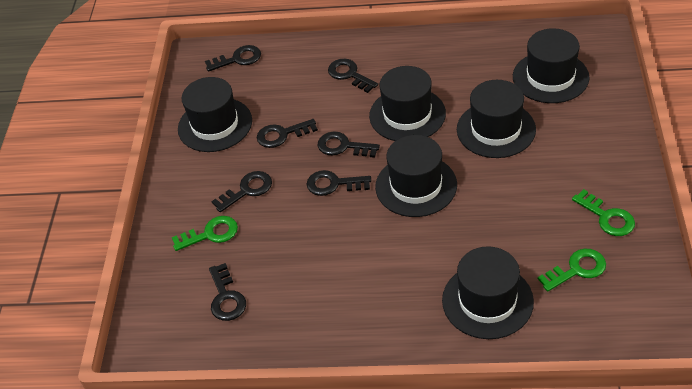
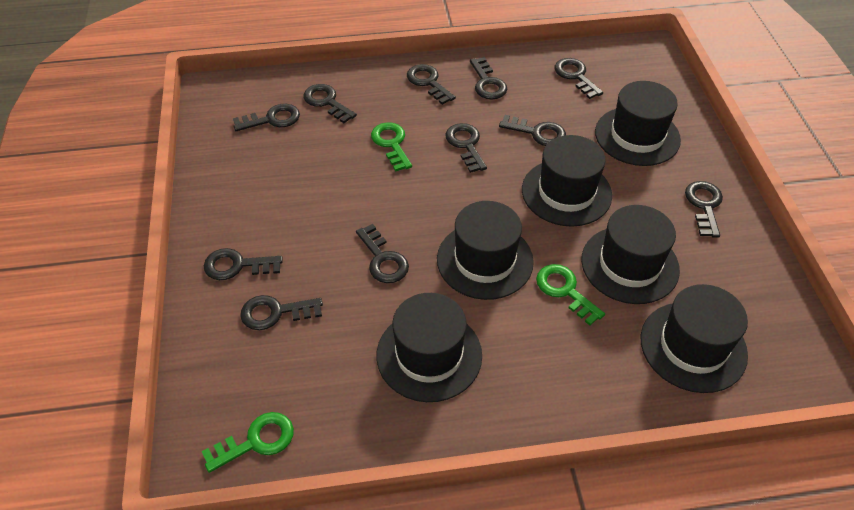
black key: [205,45,261,72] [209,263,246,321] [212,171,272,212] [257,119,318,148] [307,170,371,196] [318,132,380,158] [328,59,378,93] = 7 -> [204,248,283,280] [233,104,300,131] [240,295,323,330] [303,84,357,123] [356,224,409,283] [407,64,456,105] [445,123,487,173] [470,57,507,99] [499,115,566,146] [554,58,603,99] [685,181,723,238] = 11

